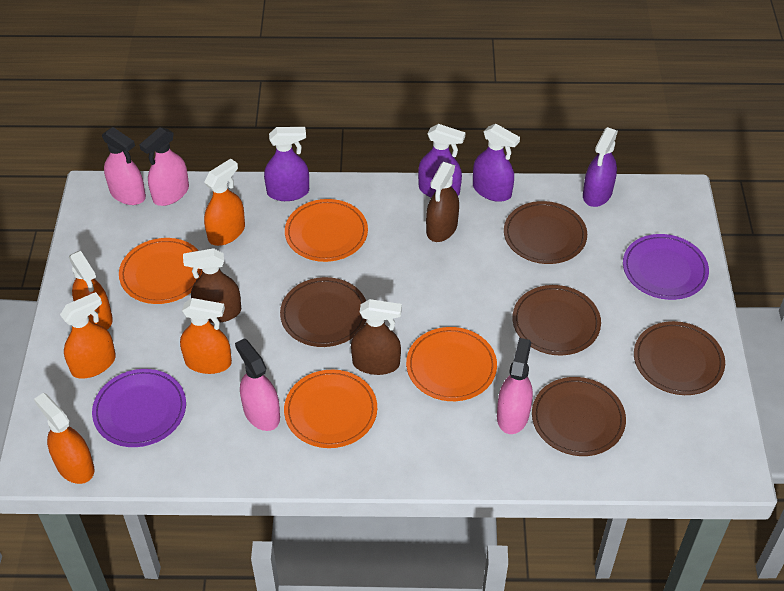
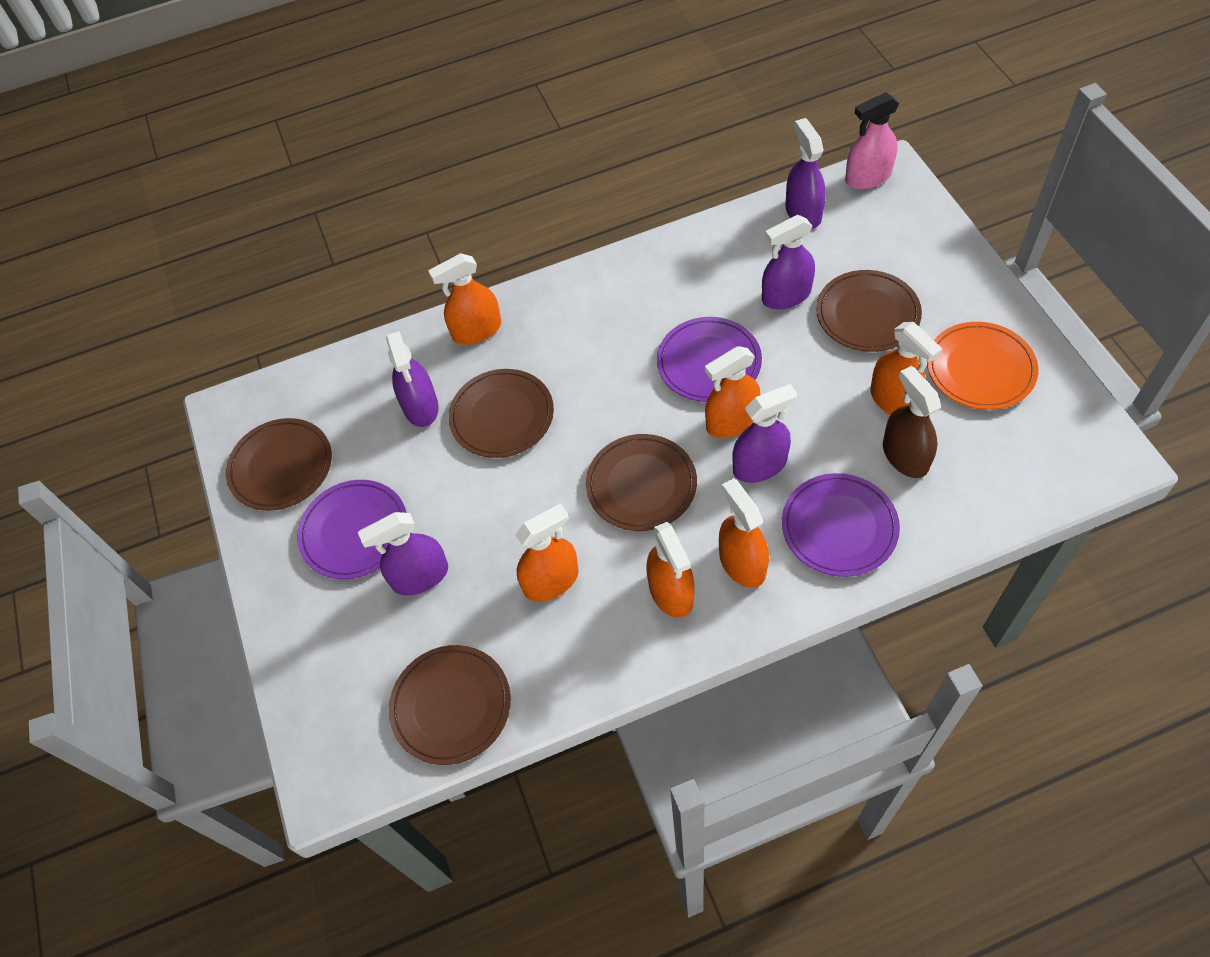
brown spray bottle: [183,248,241,323] [351,299,402,375] [426,162,459,242] = 3 -> [883,366,941,478] = 1
orange plate: [119,238,202,304] [284,370,377,448] [285,199,368,262] [406,327,497,401] = 4 -> [927,322,1039,410] = 1
orange spray bottle: [34,393,94,484] [60,292,116,379] [69,251,113,330] [180,298,232,374] [204,159,245,246] = 5 -> [428,253,501,345] [515,503,579,602] [646,522,695,618] [705,346,761,438] [719,478,769,588] [870,322,942,415] = 6
pink spray bottle: [102,127,146,205] [139,127,189,206] [235,338,280,431] [497,338,533,434] = 4 -> [845,92,899,189] = 1
purple plate: [92,369,186,447] [623,234,709,300] = 2 -> [297,480,407,579] [657,317,762,402] [782,473,900,577] = 3
purple spray bottle: [264,127,309,201] [418,124,465,197] [473,124,520,202] [583,127,618,207] = 4 -> [358,512,448,595] [386,331,439,427] [732,384,797,483] [762,215,815,310] [786,118,826,229] = 5

